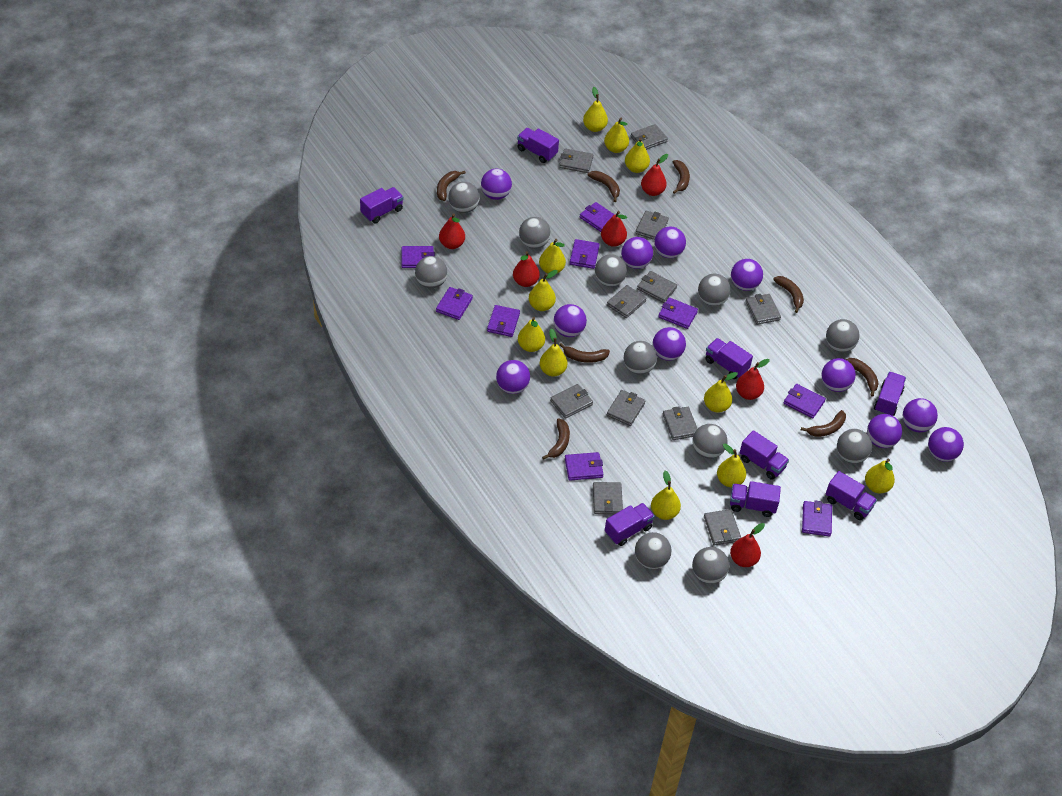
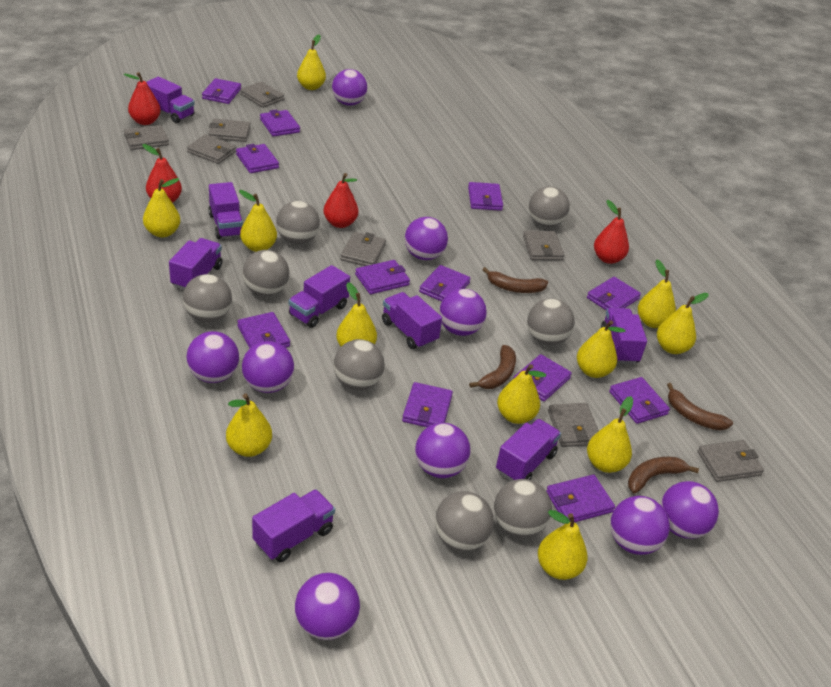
brown banana: [437,171,466,201] [542,418,570,460] [559,343,610,363] [588,171,620,202] [673,160,690,194] [773,276,804,313] [801,410,846,437] [845,358,879,397] = 8 -> [469,345,516,389] [482,267,548,293] [628,457,699,494] [667,383,733,430] = 4
grey ball: [415,256,448,289] [448,182,480,213] [519,217,551,249] [595,254,627,287] [624,341,657,374] [635,532,671,569] [692,424,727,459] [692,547,729,584] [698,274,731,306] [826,319,860,352] [837,429,872,463] = 11 -> [183,274,232,322] [242,250,289,296] [276,201,320,245] [334,339,385,390] [435,491,494,551] [494,479,552,538] [527,298,575,346] [529,186,570,227] = 8
grey wallet: [550,384,593,419] [559,148,593,173] [593,482,623,514] [607,285,647,318] [607,390,645,426] [631,124,668,150] [635,211,669,240] [637,271,677,303] [663,406,698,440] [704,509,741,545] [745,294,781,325] = 11 -> [124,125,169,150] [187,134,236,164] [209,119,251,142] [240,82,284,108] [341,232,386,266] [523,230,564,261] [548,403,599,447] [697,440,764,482] = 8
purple ball: [481,169,512,200] [496,360,530,394] [553,304,587,337] [621,237,653,269] [652,327,686,361] [654,227,686,258] [731,259,763,291] [821,358,856,392] [867,414,902,448] [903,398,938,432] [928,427,964,462] = 11 -> [186,331,239,383] [242,341,294,393] [295,573,360,640] [332,69,367,106] [405,217,448,260] [415,423,470,478] [439,289,487,336] [610,496,670,555] [660,481,719,539] = 9
purple wallet: [402,246,435,268] [436,287,473,320] [487,305,520,337] [565,452,604,480] [570,239,600,269] [580,202,615,232] [658,297,698,329] [784,384,826,418] [802,501,832,536] = 9 -> [202,78,241,104] [236,144,279,173] [237,312,290,348] [260,109,300,137] [355,260,410,294] [402,382,453,427] [419,265,471,302] [468,182,503,211] [513,354,572,401] [546,475,615,522] [587,277,641,310] [609,377,670,424] = 12
red pear: [439,213,465,249] [513,251,540,287] [601,211,627,247] [641,154,668,196] [730,523,765,567] [736,359,770,400] = 6 -> [124,72,161,125] [142,144,182,203] [323,173,358,228] [594,200,629,264] = 4

